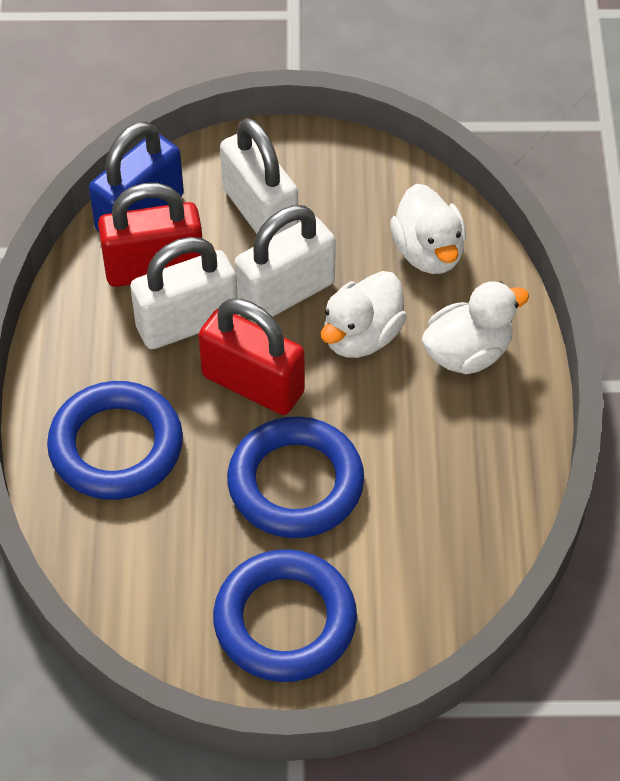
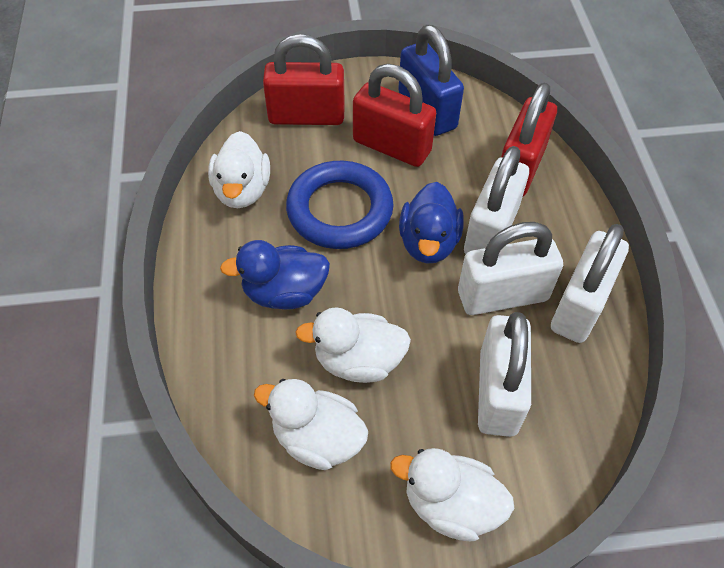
blue duck: none = 0 -> [220,240,330,310] [399,182,464,263] = 2
blue ring: [47,381,183,500] [213,549,357,682] [227,416,364,538] = 3 -> [286,161,394,249] = 1
red padlock: [98,183,202,287] [198,299,305,415] = 2 -> [263,34,345,125] [353,64,436,167] [501,83,557,196] = 3
white duck: [321,271,407,358] [390,184,466,274] [421,281,529,374] = 3 -> [208,131,270,208] [254,379,368,470] [295,307,411,383] [390,448,514,541] = 4
white padlock: [130,237,238,349] [220,118,298,236] [234,205,336,323] = 3 -> [458,222,563,315] [464,146,529,254] [478,312,531,437] [551,224,629,343] = 4

